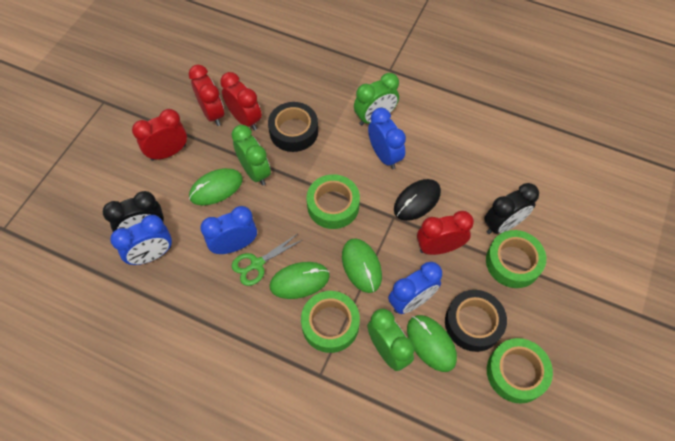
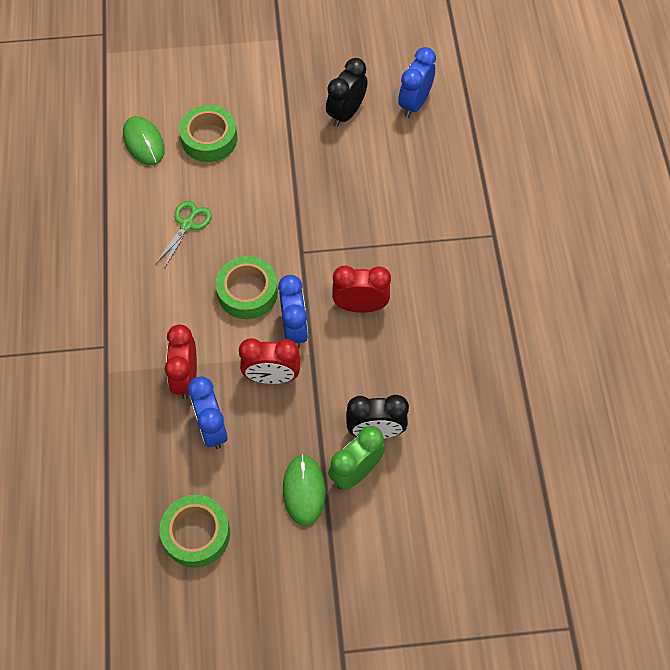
black mouse: [394,179,441,221] = 1 -> none = 0
black tape: [268,102,318,152] [445,290,507,352] = 2 -> none = 0
blue clock: [110,215,172,265] [200,206,257,254] [368,108,406,169] [388,262,442,314] = 4 -> [188,376,228,449] [278,275,308,349] [398,47,436,118] = 3
green clock: [231,125,271,186] [354,73,399,126] [367,309,414,371] = 3 -> [328,426,385,490] = 1
green mouse: [189,168,243,205] [270,262,330,299] [342,238,382,293] [407,315,457,372] = 4 -> [123,116,165,165] [283,454,326,526] = 2
green tape: [301,291,360,353] [306,174,360,229] [486,230,546,288] [487,338,553,403] = 4 -> [160,495,230,567] [179,105,237,162] [216,256,278,319] = 3
red clock: [132,109,187,161] [189,65,224,126] [220,72,262,130] [417,211,474,255] = 4 -> [165,325,197,399] [239,338,300,384] [332,265,391,313] = 3

